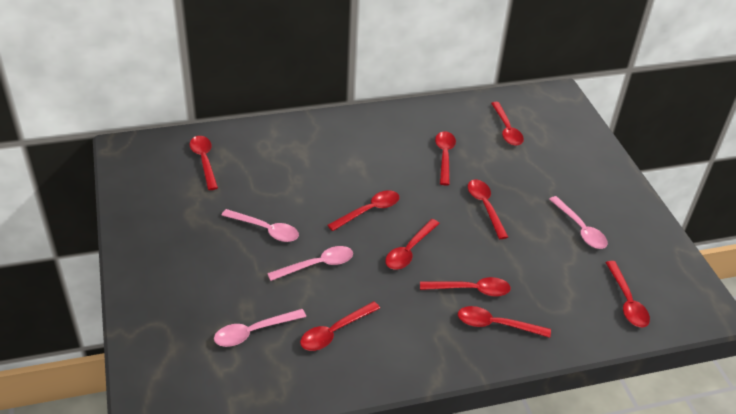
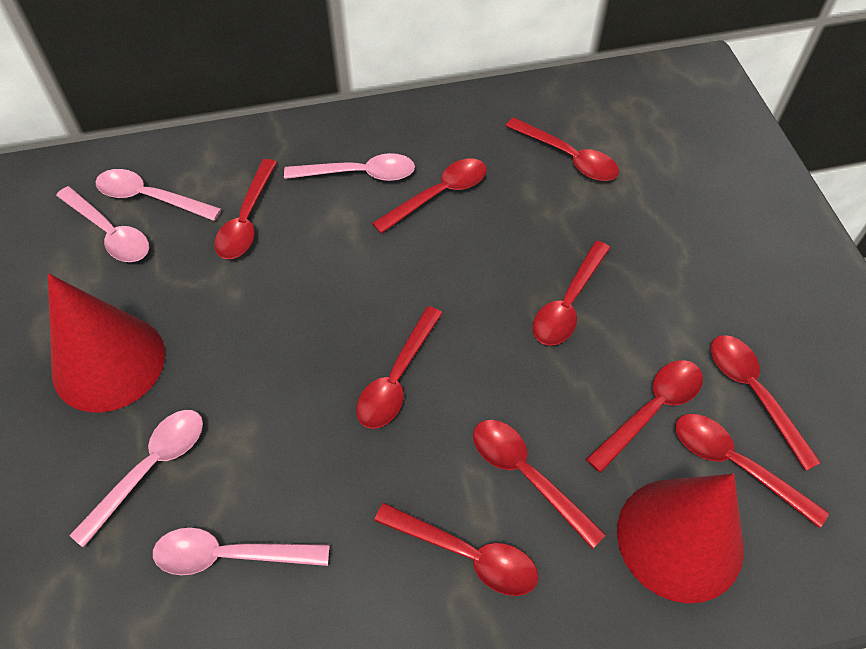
pink spoon: [214,309,306,347] [221,209,299,242] [267,246,353,281] [549,196,608,249] = 4 -> [56,186,149,262] [69,410,203,548] [95,169,221,221] [153,527,330,575] [284,153,415,181] = 5
red cone: none = 0 -> [48,273,165,412] [617,474,744,603] = 2

